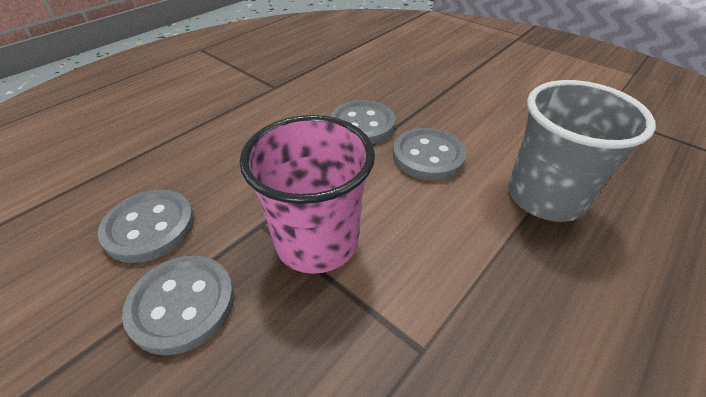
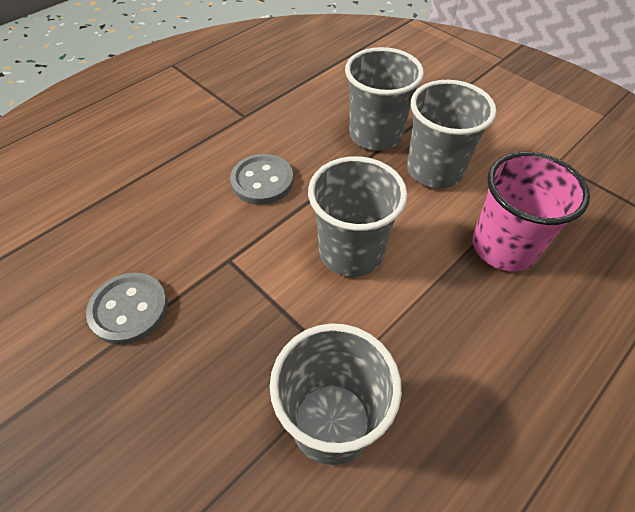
grey button: [98,190,194,263] [122,256,235,355] [330,100,396,144] [393,128,466,181] = 4 -> [86,273,168,345] [230,154,293,205] = 2
grey cup: [508,80,656,222] = 1 -> [270,323,402,465] [308,156,407,277] [345,47,424,151] [407,80,497,188] = 4

